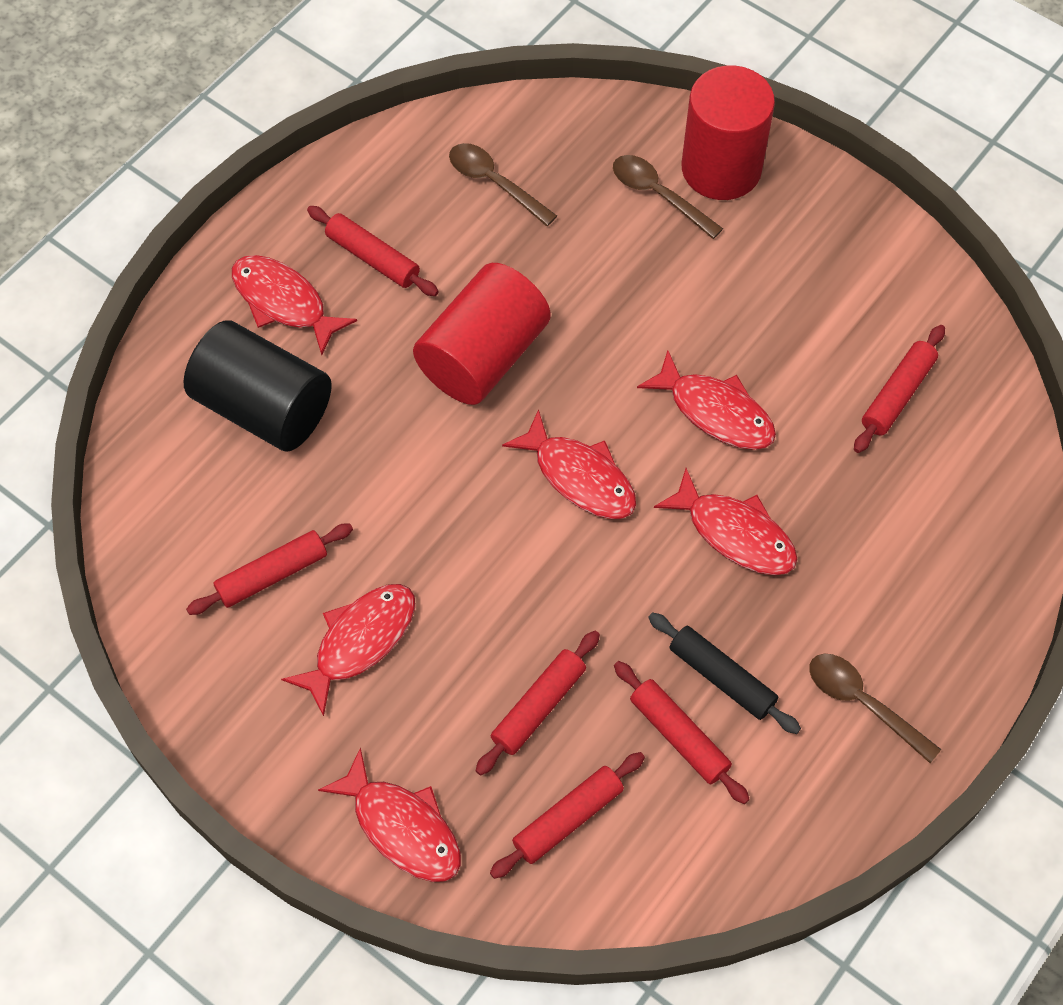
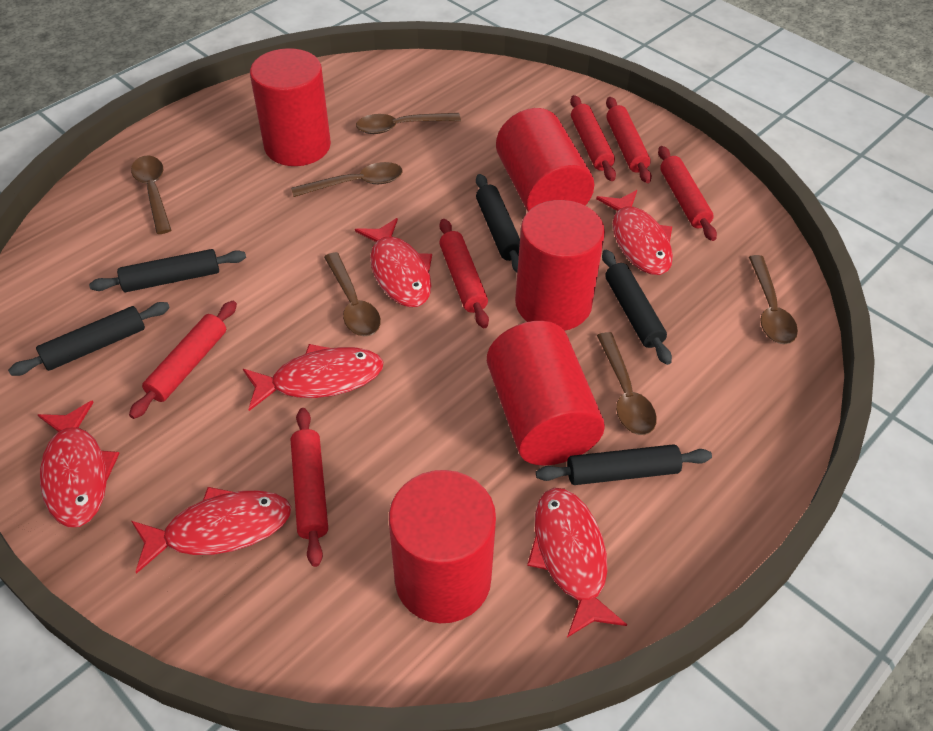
black cylinder: [184,320,332,452] = 1 -> none = 0
black rolling pin: [648,612,801,734] = 1 -> [8,302,170,376] [89,249,246,292] [476,174,520,272] [536,444,712,485] [602,250,672,365] = 5
brown spoon: [449,143,557,226] [613,155,723,239] [809,654,941,763] = 3 -> [131,155,171,234] [291,162,402,197] [324,252,381,337] [356,113,461,134] [597,332,657,435] [749,255,798,345] = 6
red cylinder: [413,263,551,405] [682,65,775,200] = 2 -> [250,48,331,166] [389,470,496,623] [487,321,605,466] [496,108,594,211] [515,200,605,331] = 5

